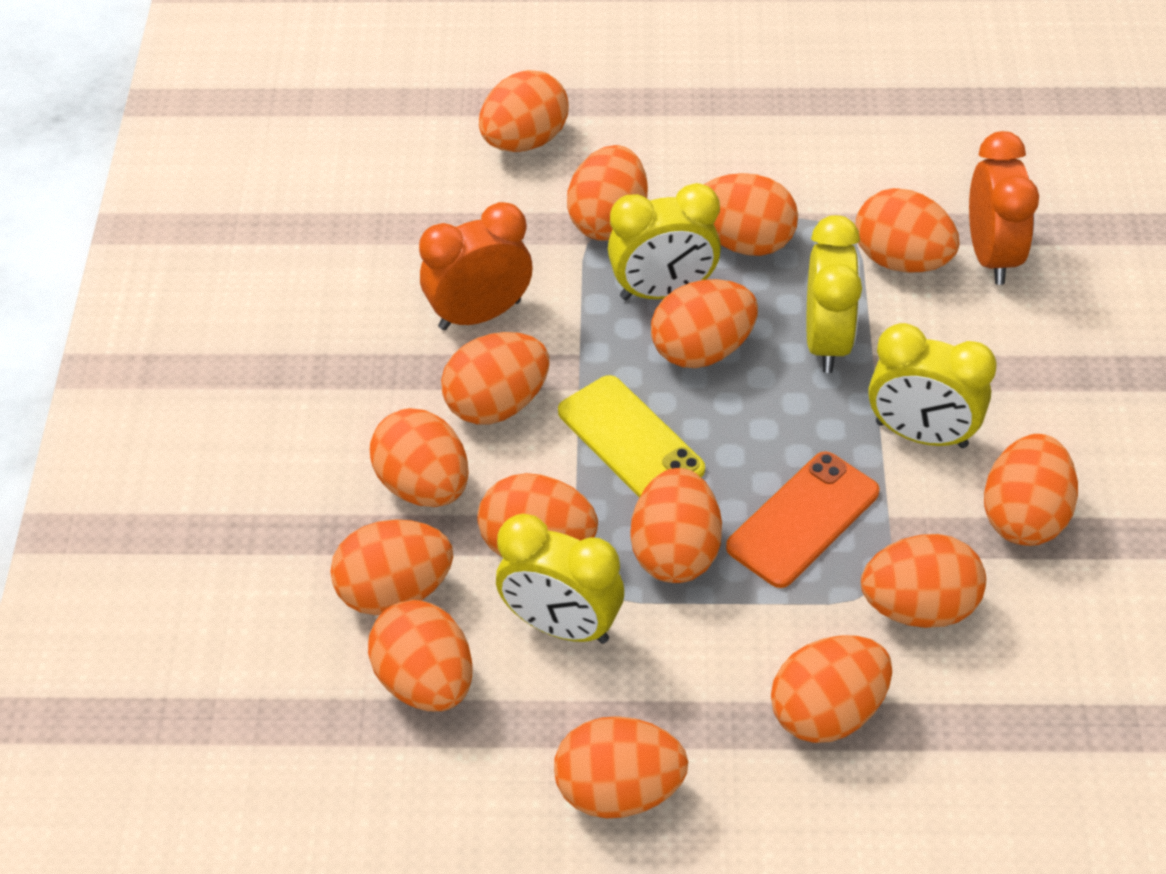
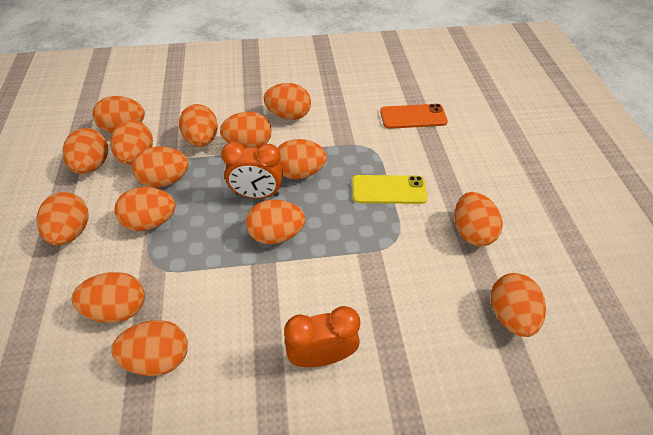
yellow clock: [496,514,624,644] [608,183,721,300] [806,215,862,373] [869,323,997,448] = 4 -> none = 0

